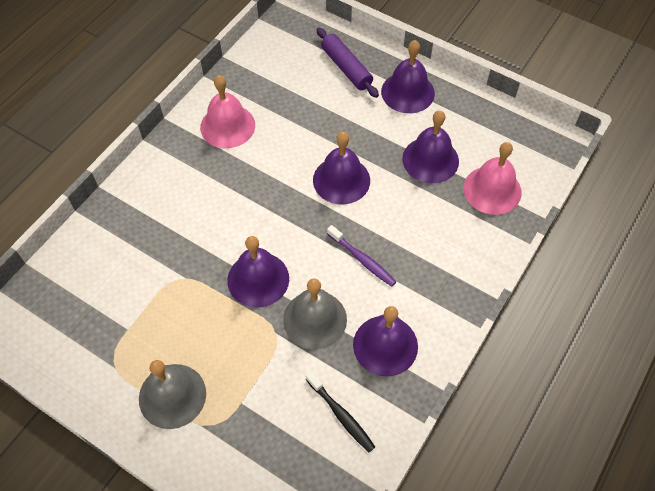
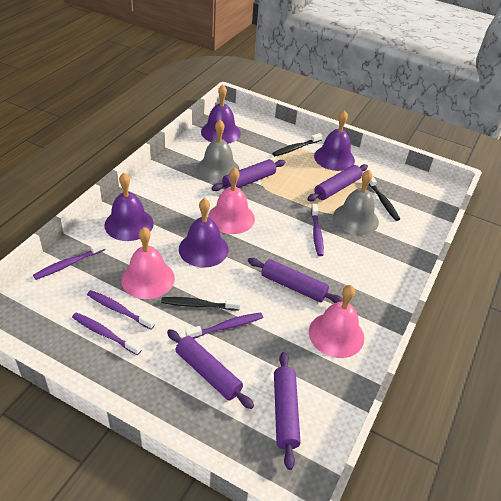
black toothbrush: [306,371,375,452] = 1 -> [161,297,240,311] [272,133,322,156] [368,177,400,221] = 3
pink bell: [200,75,255,148] [463,142,522,215] = 2 -> [121,227,175,299] [208,167,255,234] [309,285,364,358] = 3
purple bell: [227,236,289,308] [313,132,370,205] [353,306,418,377] [381,40,435,113] [402,110,459,183] = 5 -> [105,173,154,241] [179,198,228,268] [201,84,241,144] [314,110,355,171] = 4
purple rolling pin: [317,28,379,98] = 1 -> [167,329,254,409] [211,159,285,191] [248,258,343,303] [274,352,301,470] [307,164,368,201] = 5
purple toothbrush: [327,225,396,287] = 1 -> [33,241,106,280] [72,313,141,355] [87,290,155,329] [185,312,263,339] [311,204,324,256] = 5

